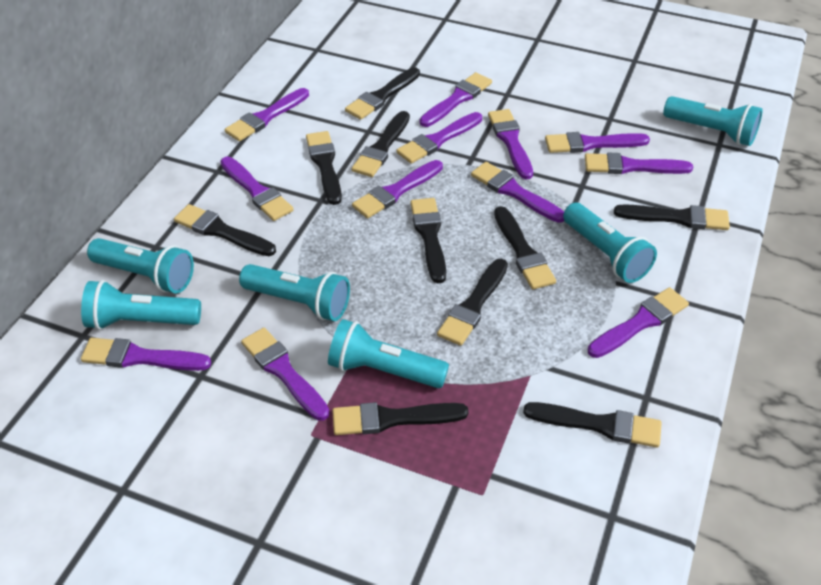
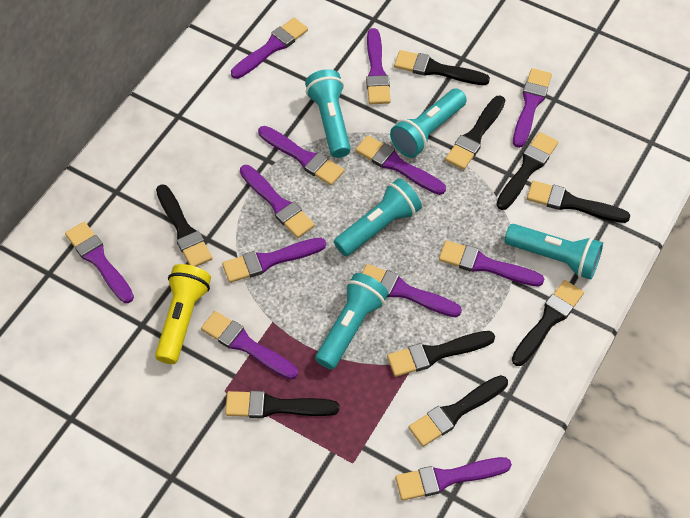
black brush: [174,204,276,256] [306,131,342,205] [332,402,469,435] [345,67,420,120] [352,111,410,177] [410,198,446,283] [437,259,508,346] [494,206,556,289] [523,402,662,448] [614,204,730,230] = 10 -> [156,184,213,267] [225,391,339,418] [387,331,495,377] [394,50,490,85] [408,375,508,447] [445,96,505,170] [496,132,558,210] [512,280,584,366] [527,181,630,223] = 9
turquoise flashlight: [81,280,201,330] [87,238,194,293] [239,264,350,321] [328,319,449,388] [563,203,657,283] [663,96,762,146] = 6 -> [305,69,351,158] [315,273,388,370] [334,178,422,256] [390,88,467,158] [504,224,603,280] = 5
yellow flashlight: none = 0 -> [155,264,211,364] = 1

